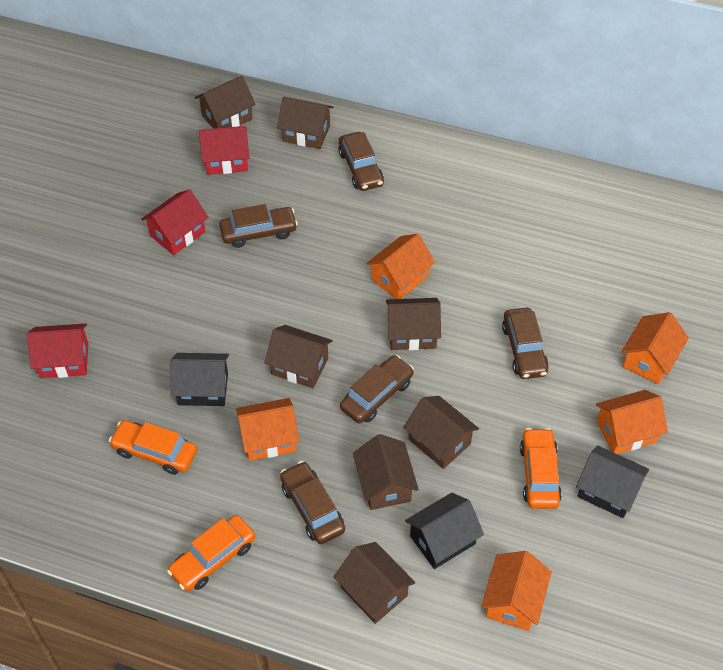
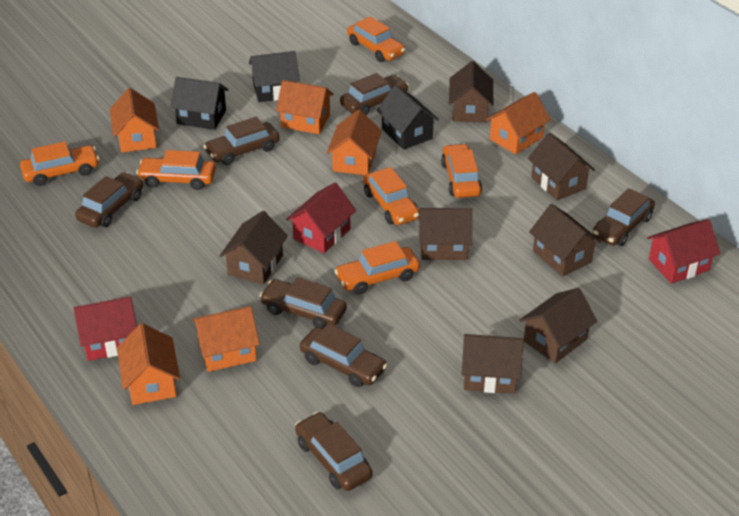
brown car: [219,204,298,248] [280,461,345,544] [339,132,384,191] [340,355,414,423] [502,308,549,379] = 5 -> [75,172,143,228] [203,117,279,165] [260,277,347,329] [295,412,373,491] [300,323,387,387] [340,73,409,115] [592,188,655,246] = 7
orange car: [109,420,197,475] [167,515,255,591] [520,428,562,509] = 3 -> [20,141,99,186] [136,150,216,190] [334,241,420,295] [347,16,405,62] [363,167,419,225] [441,144,482,198] = 6
orange house: [236,398,299,461] [366,234,435,299] [481,551,552,631] [596,390,668,454] [621,312,689,384] = 5 -> [110,88,159,153] [117,323,180,405] [192,306,260,372] [276,80,334,134] [327,110,382,175] [486,92,551,155] = 6

